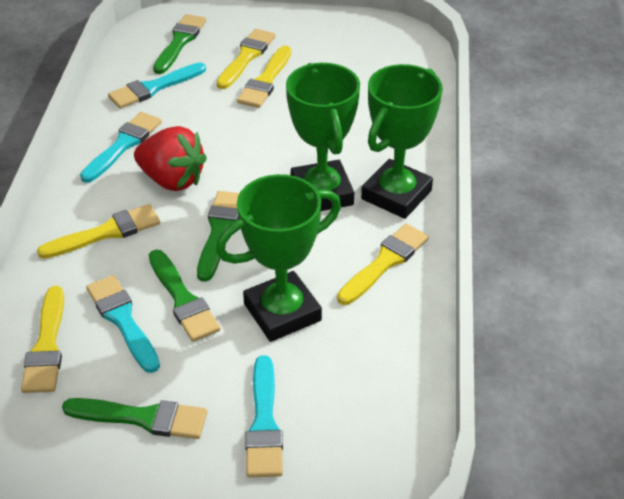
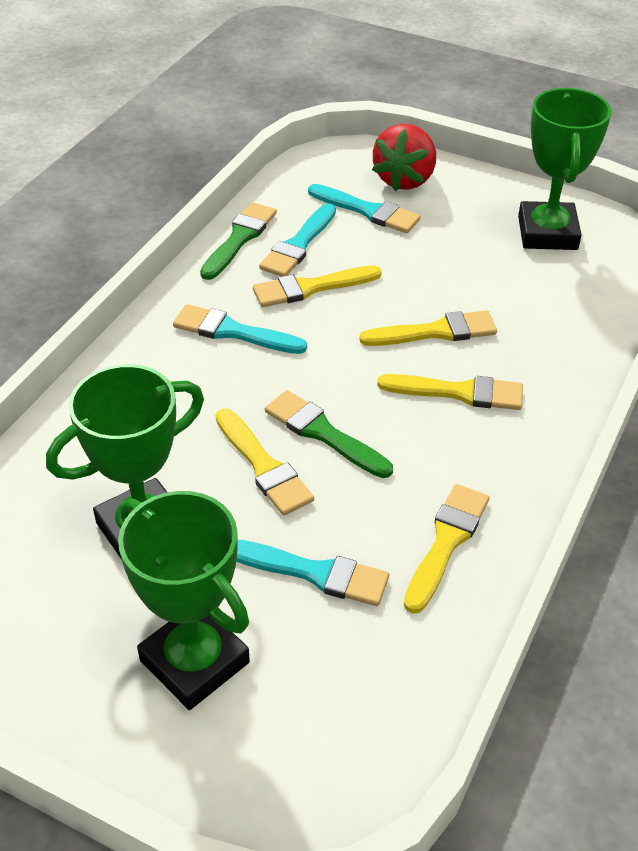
green brush: [62,398,207,439] [149,250,220,342] [153,14,206,74] [197,191,240,282] = 4 -> [200,202,277,280] [265,390,393,478] = 2

